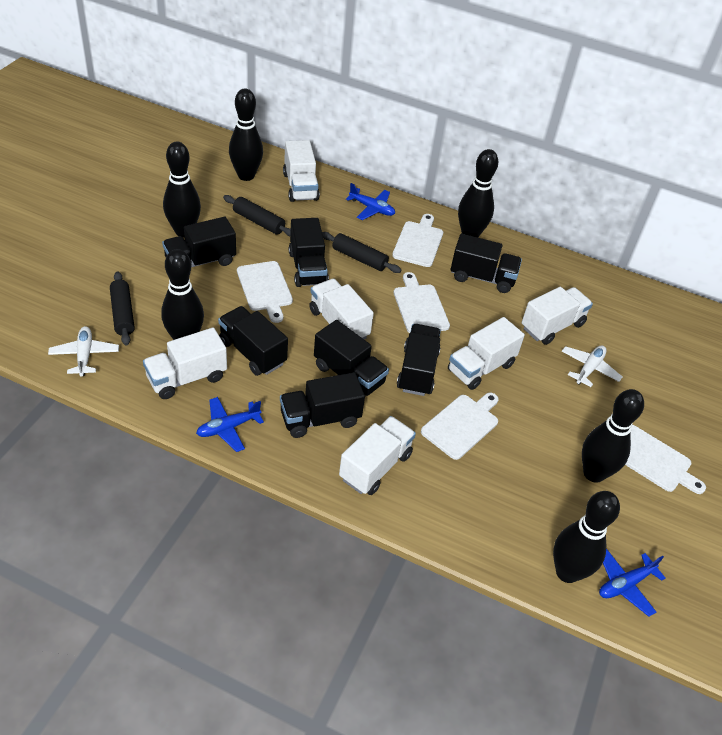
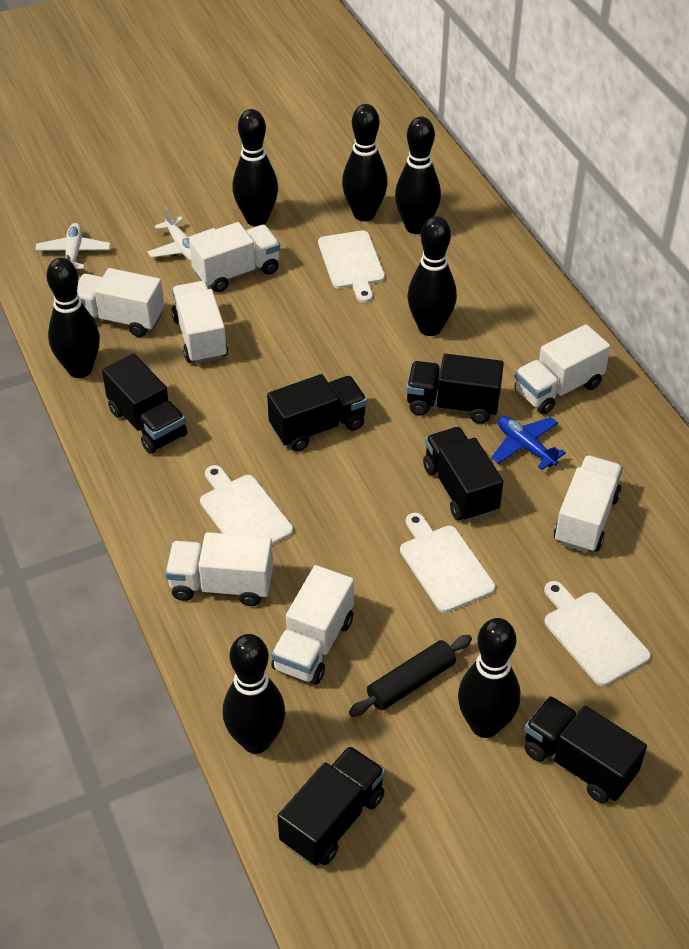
black bowling pin: [161,249,204,340] [163,141,201,237] [229,88,263,181] [458,149,498,237] [553,491,620,583] [582,389,644,483] = 6 -> [47,258,100,378] [223,634,285,754] [232,109,278,227] [342,104,388,221] [395,116,441,234] [407,216,457,336] [458,618,520,738] = 7
black rolling pin: [110,271,135,346] [223,195,291,236] [322,232,401,273] = 3 -> [349,635,472,717] = 1
black truck: [162,217,236,267] [218,306,288,376] [280,372,365,438] [289,218,329,287] [314,320,389,396] [397,324,441,396] [451,234,522,293] = 7 -> [102,354,188,454] [267,374,367,451] [278,746,385,865] [406,354,504,423] [423,427,503,522] [524,696,647,803] = 6
blue plane: [196,397,264,452] [346,183,395,220] [599,548,666,617] = 3 -> [491,416,566,470] = 1
white cutting board: [237,261,293,323] [392,214,443,267] [394,272,450,333] [421,392,499,460] [625,425,706,494] = 5 -> [200,465,293,545] [318,230,385,303] [400,513,495,613] [544,581,651,686] = 4
white truck: [143,328,227,399] [283,140,320,202] [309,279,374,339] [339,416,416,495] [448,317,525,390] [522,287,593,345] = 6 -> [77,268,164,337] [165,532,273,606] [172,281,228,364] [189,222,280,292] [271,565,354,685] [515,324,610,414] [554,455,623,553] = 7

